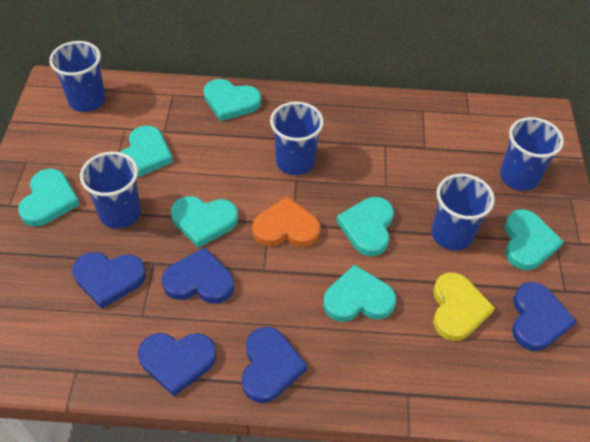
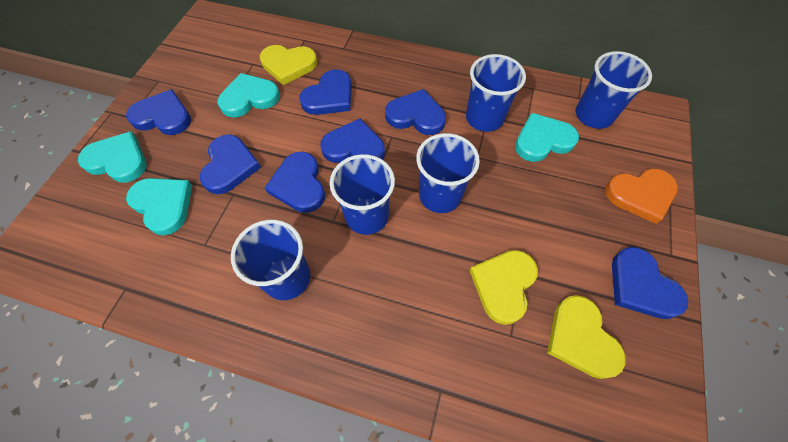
blue heart: [72,252,146,309] [138,333,216,396] [162,247,234,304] [242,327,307,403] [512,282,577,351] = 5 -> [126,89,191,135] [200,134,261,194] [265,152,325,213] [299,69,352,115] [320,119,385,163] [385,89,446,135] [612,247,688,319] = 7
turquoise heart: [18,169,80,226] [121,126,173,177] [171,196,238,248] [204,79,261,121] [323,265,396,322] [336,197,394,256] [505,209,564,270] = 7 -> [78,131,147,183] [126,178,192,235] [217,73,280,118] [515,113,579,162] = 4
yellow heart: [433,272,495,341] = 1 -> [260,45,317,85] [469,250,538,325] [547,295,625,379] = 3

